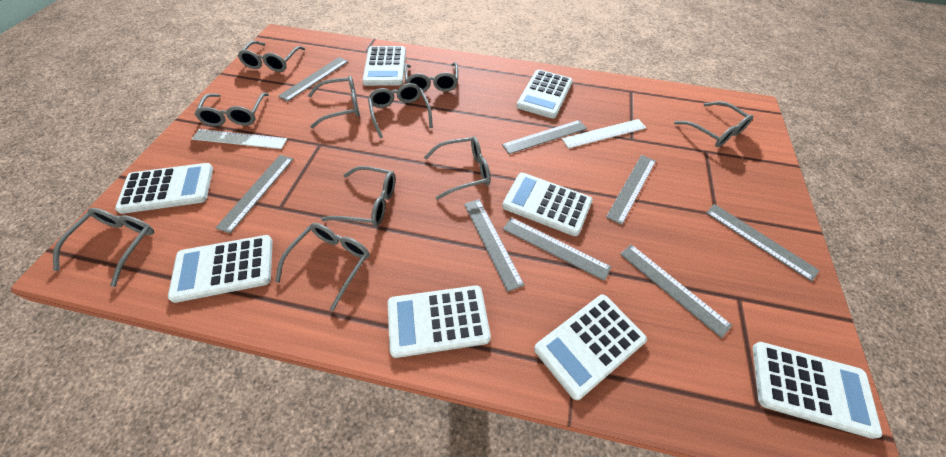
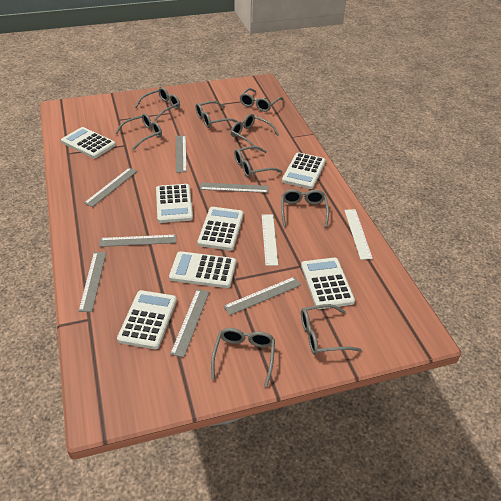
grey glasses: [53,208,154,287] [195,93,269,126] [238,41,305,72] [275,223,370,311] [308,76,360,128] [321,166,396,226] [368,83,433,138] [404,62,458,92] [424,136,491,200] [674,101,753,147] = 10 -> [115,113,162,150] [135,87,180,121] [195,101,239,128] [211,328,275,387] [231,114,279,151] [234,146,282,178] [240,88,284,112] [281,189,329,228] [301,304,361,355] = 9
grey ruler: [215,155,293,233] [278,57,348,102] [464,199,524,292] [502,120,587,154] [503,217,611,281] [606,155,656,225] [620,244,732,338] [706,204,820,282] = 8 -> [78,252,106,312] [84,168,138,207] [99,235,176,247] [170,289,209,358] [176,135,187,173] [200,183,269,193] [223,277,301,315] = 7
white calculator: [115,163,213,214] [168,235,273,303] [363,46,406,86] [387,285,491,358] [502,173,593,236] [517,69,573,118] [534,295,647,400] [753,342,882,439] = 8 -> [61,127,116,158] [117,290,177,349] [156,184,193,223] [169,251,236,288] [198,207,244,251] [282,152,326,189] [301,258,355,309] = 7

